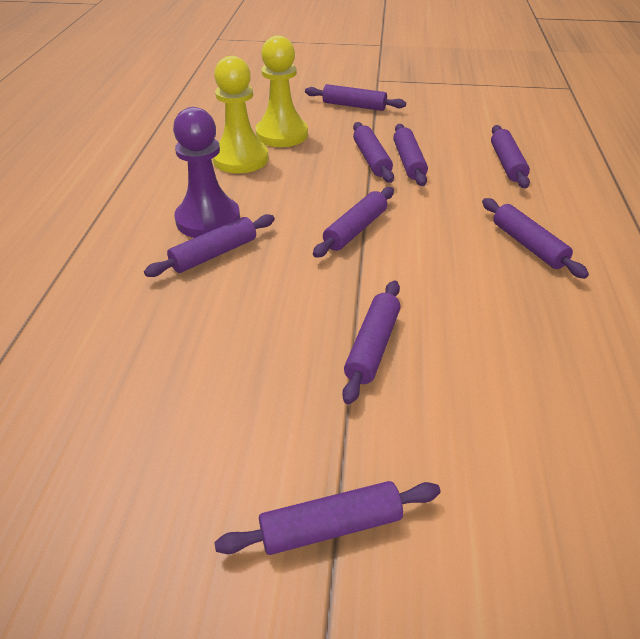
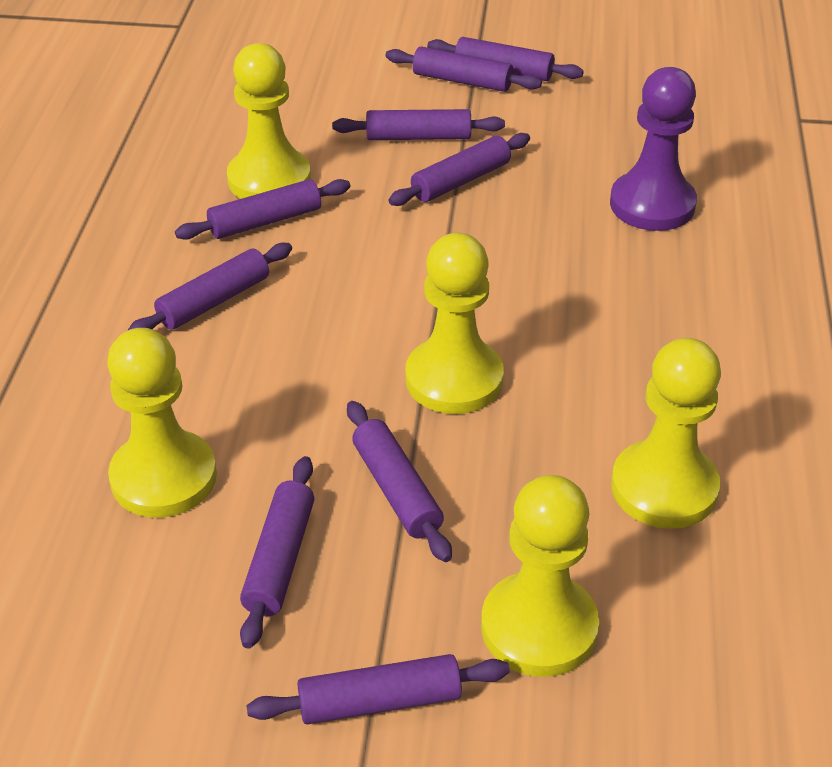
yellow pawn: [213,56,269,173] [255,35,308,147] = 2 -> [107,328,217,518] [227,43,311,199] [405,233,504,414] [481,475,599,677] [611,338,721,529] = 5

